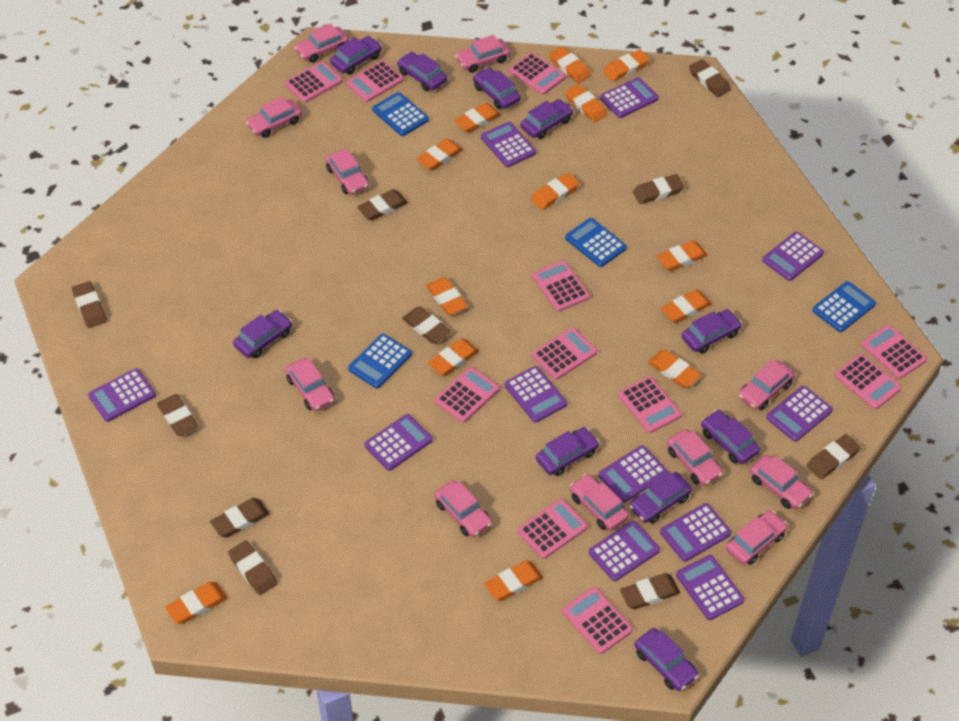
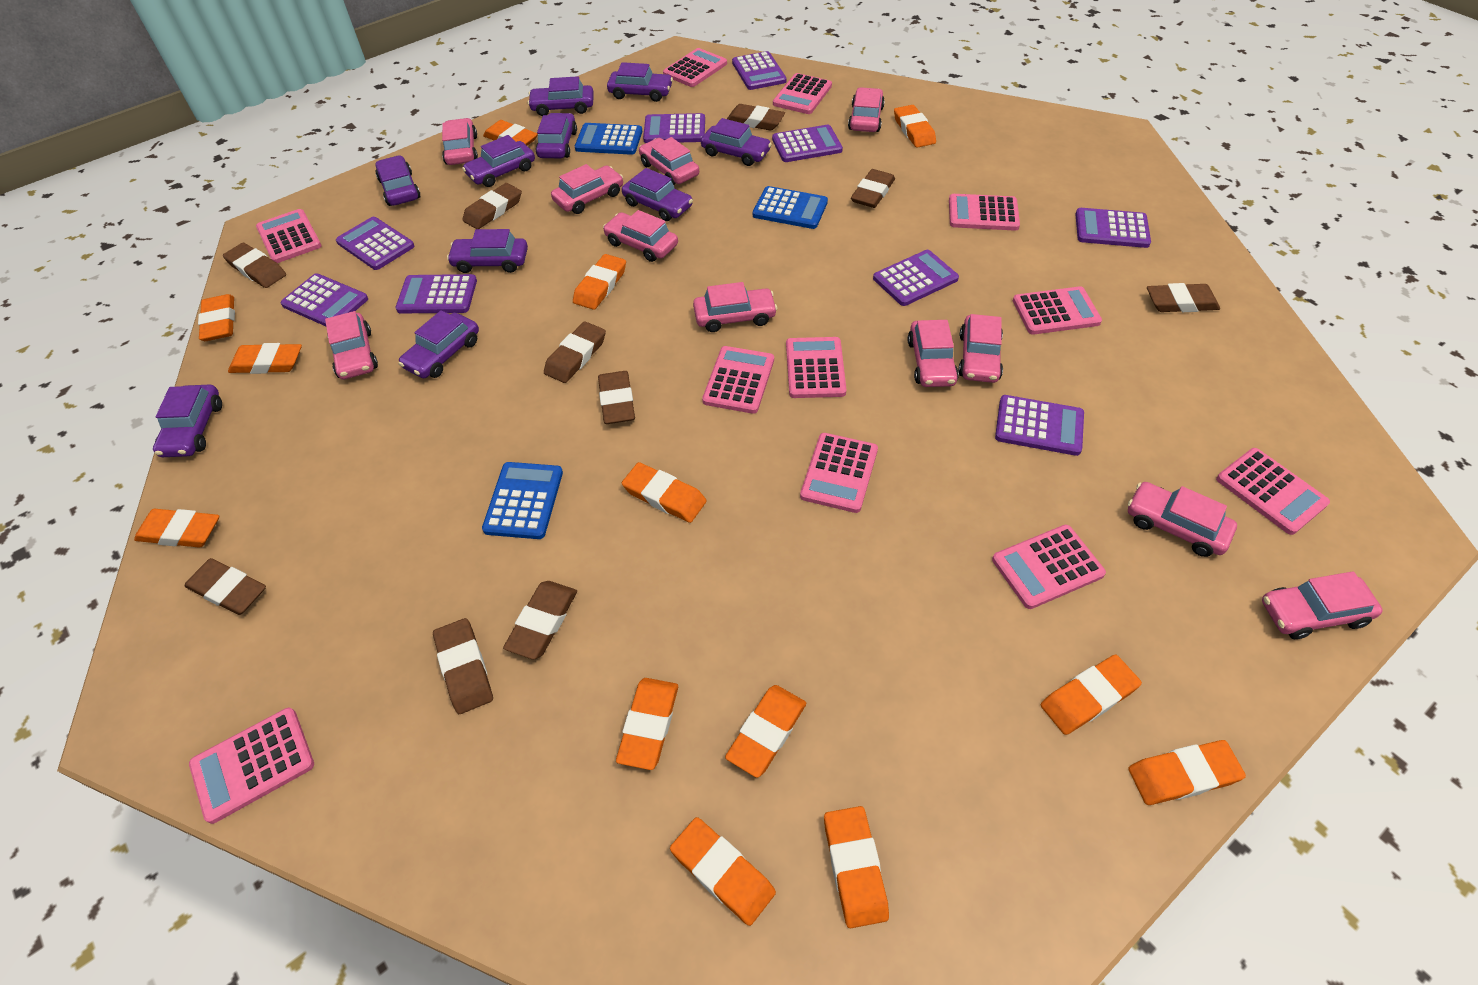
blue calculator: [348,334,412,389] [372,92,429,136] [565,218,627,267] [812,281,876,332] = 4 -> [482,462,563,539] [575,123,642,155] [753,186,828,229] = 3
purple calculator: [88,368,156,422] [364,414,433,471] [481,122,536,167] [505,366,567,422] [589,521,660,581] [599,445,668,502] [600,77,659,118] [660,503,731,562] [676,555,744,620] [762,232,824,281] [766,386,833,442] = 11 -> [281,273,368,326] [336,217,415,270] [396,274,477,313] [643,113,705,143] [732,51,787,90] [772,125,843,162] [873,250,959,306] [995,395,1084,456] [1075,208,1151,248] = 9

